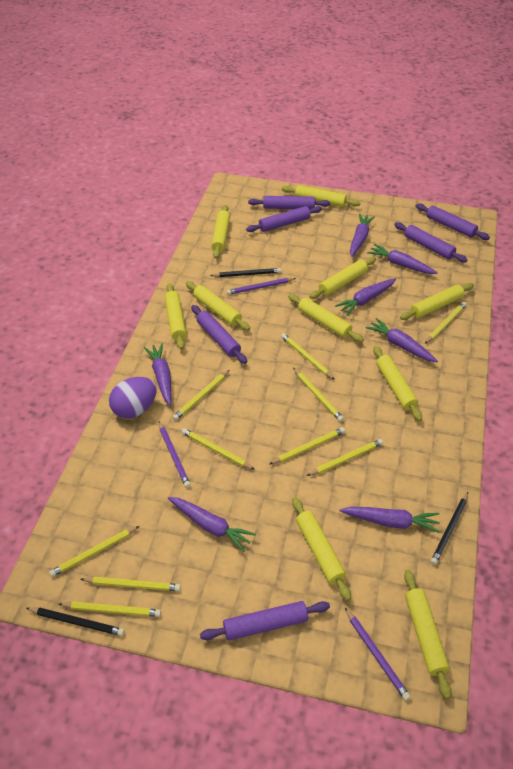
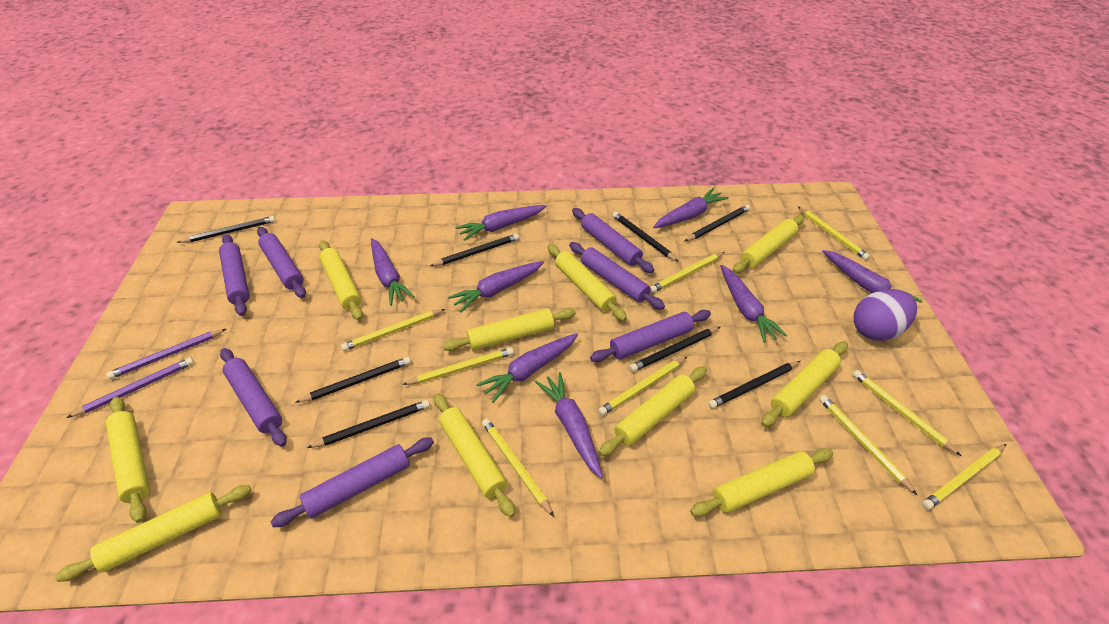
black pencil: [26,607,125,636] [210,268,281,277] [430,492,468,565] = 3 -> [177,216,276,243] [295,357,411,403] [307,400,430,448] [430,234,519,266] [612,212,679,262] [630,327,720,372] [684,205,750,242] [708,361,801,409] = 8
purple carrot: [144,343,172,405] [168,497,256,552] [335,278,396,316] [340,507,440,533] [350,214,375,257] [365,318,438,362] [367,244,438,274] = 7 -> [371,238,415,306] [448,261,544,312] [456,205,546,241] [476,333,578,403] [535,372,603,478] [653,188,729,228] [720,265,787,343] [822,250,923,303] = 8
purple pencil: [159,421,191,488] [227,278,296,295] [345,608,411,701] = 3 -> [66,357,194,418] [106,329,226,379] = 2
purple rolling pin: [191,305,247,364] [200,601,330,641] [246,206,322,232] [248,196,330,210] [394,222,467,263] [416,203,490,240] = 6 -> [219,234,250,316] [220,348,287,447] [257,227,306,298] [271,437,434,527] [569,242,665,310] [572,208,654,273] [590,310,711,362] = 7
yellow pencil: [49,526,139,577] [59,601,161,617] [81,577,181,591] [173,370,229,421] [182,428,255,470] [270,427,345,464] [281,333,335,380] [293,368,344,422] [307,439,383,476] [425,302,466,344] = 10 -> [341,309,445,351] [402,348,514,385] [482,418,554,517] [598,357,687,416] [650,252,725,293] [798,207,870,260] [819,395,917,495] [852,370,961,456] [922,444,1006,510] = 9

